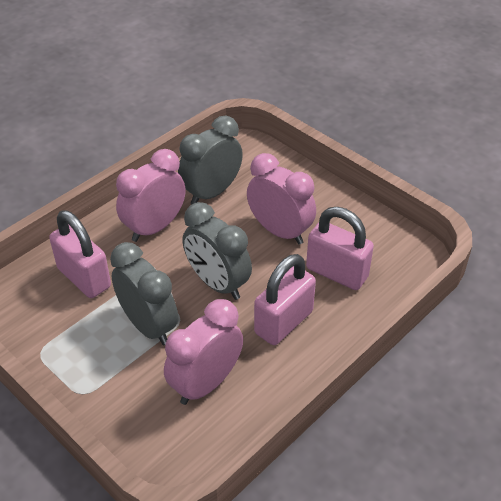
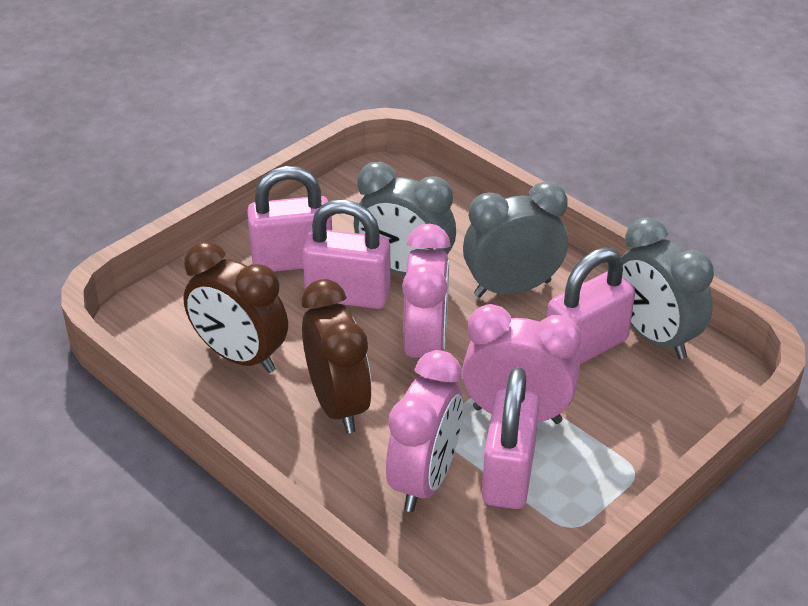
brown clock: none = 0 -> [183,242,288,373] [302,279,372,433] = 2
pink padlock: [49,210,111,298] [254,254,316,345] [306,207,374,290] = 3 -> [247,166,332,272] [302,200,391,309] [482,367,539,509] [547,247,635,365] = 4

